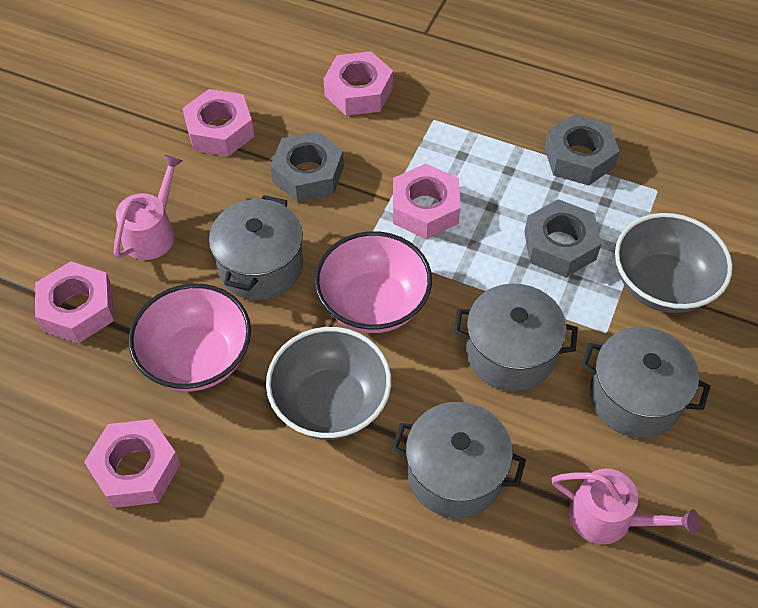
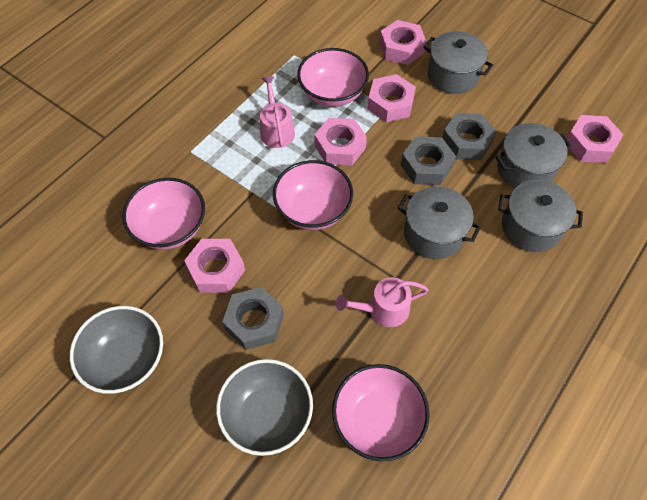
pink bowl: [128,284,251,391] [315,231,432,333] = 2 -> [123,178,205,250] [273,160,353,230] [297,48,369,107] [332,364,429,462] = 4

